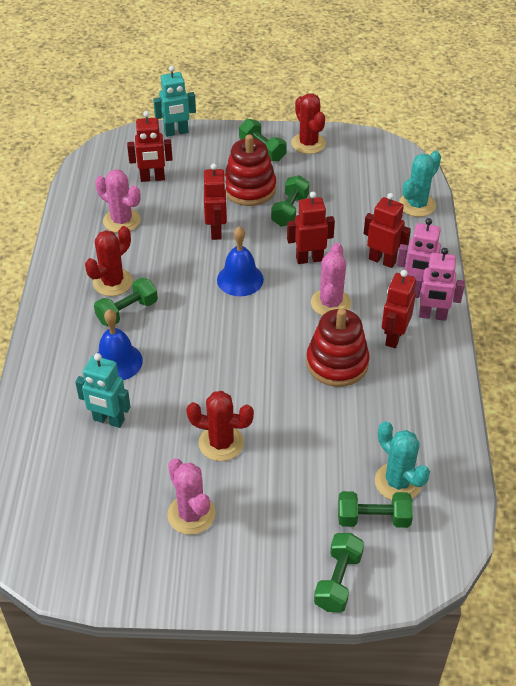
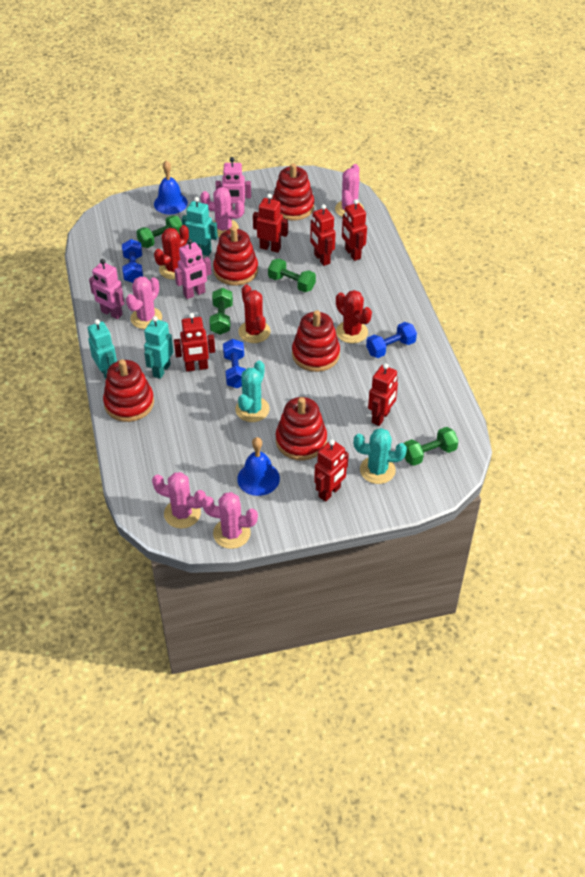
blue dumbbell: none = 0 -> [122,239,143,283] [223,339,246,388] [366,322,417,358] = 3
green dumbbell: [94,278,158,327] [239,119,287,161] [271,175,310,227] [314,533,364,612] [338,491,413,528] = 5 -> [136,215,182,248] [209,288,233,335] [268,259,316,292] [404,427,458,466] = 4
pink cactus: [95,169,141,233] [167,458,216,535] [311,243,351,316] = 3 -> [126,276,162,329] [152,472,206,529] [200,187,244,237] [202,492,258,549] [335,164,364,217] = 5
pink robot: [397,218,449,287] [414,248,465,321] = 2 -> [89,259,125,319] [174,239,211,299] [216,157,251,214] = 3
red robot: [127,111,173,182] [204,163,227,240] [287,192,335,264] [364,193,411,268] [382,270,416,348] = 5 -> [174,313,215,372] [253,194,288,253] [310,204,336,266] [314,439,349,502] [342,199,367,261] [368,363,398,426] = 6
red stacking toy: [224,134,276,206] [306,308,370,387] = 2 -> [103,359,154,422] [213,226,258,286] [272,163,314,221] [276,397,327,461] [292,310,340,372] = 5
turquoise robot: [75,353,131,428] [153,66,196,137] = 2 -> [88,319,117,379] [144,316,174,379] [182,197,218,256] = 3

